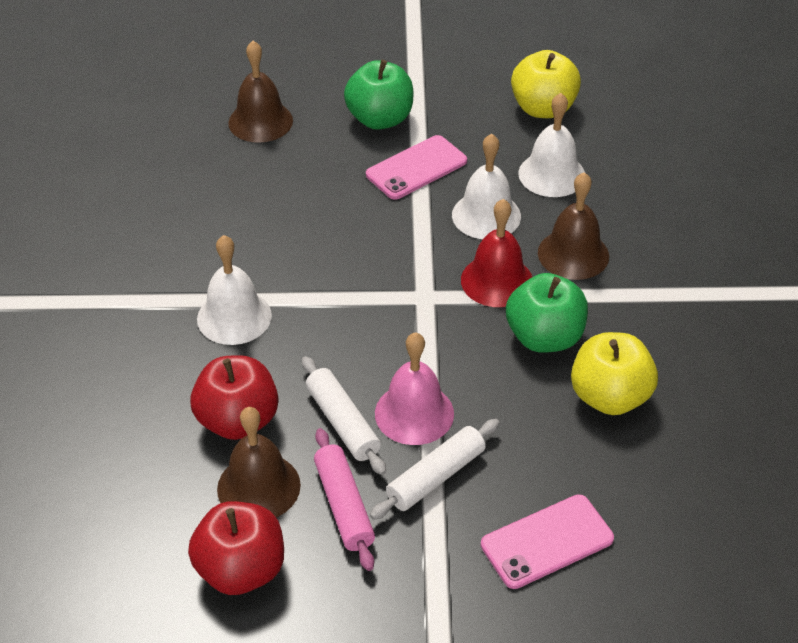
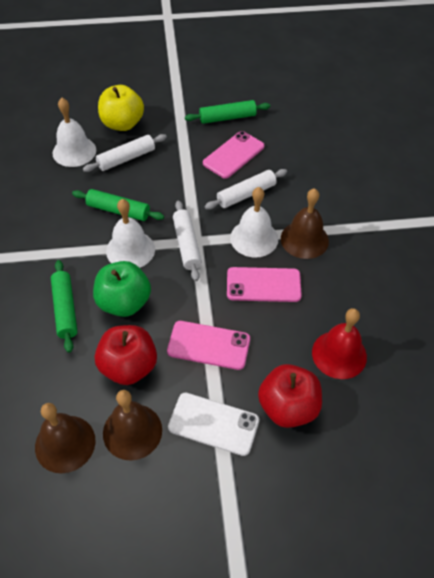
green apple: [344,60,413,130] [506,273,588,353] = 2 -> [93,261,151,317] = 1
green rolling pin: none = 0 -> [51,260,77,353] [72,189,164,221] [185,100,270,124] = 3
pink bell: [375,332,454,445] = 1 -> none = 0
pink phone: [366,135,467,200] [481,494,614,589] = 2 -> [167,321,250,370] [203,131,265,179] [227,267,302,302] = 3
pink rolling pin: [314,428,375,571] = 1 -> none = 0
white phone: none = 0 -> [168,393,259,456] = 1
white rolling pin: [302,356,386,475] [370,419,500,520] = 2 -> [83,134,167,172] [173,201,202,281] [205,169,287,210] = 3
yellow apple: [511,50,581,118] [571,332,658,415] = 2 -> [98,85,144,131] = 1

